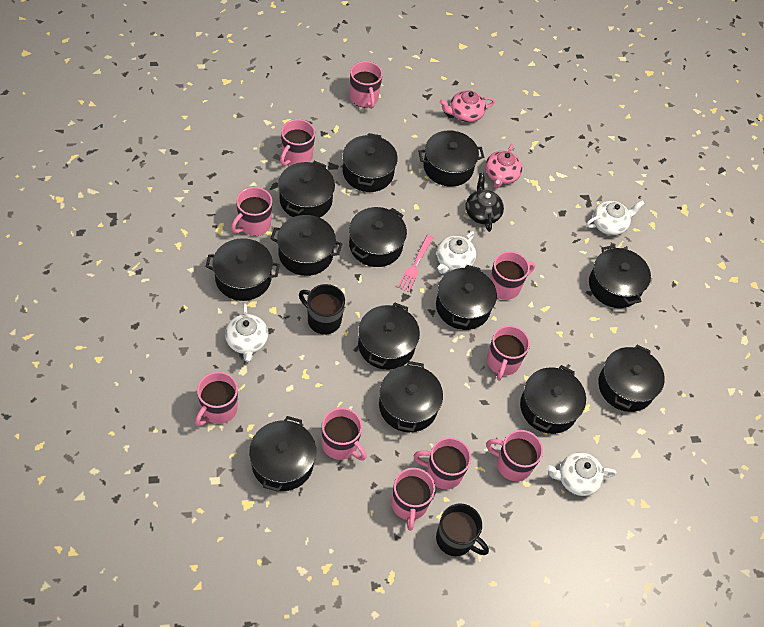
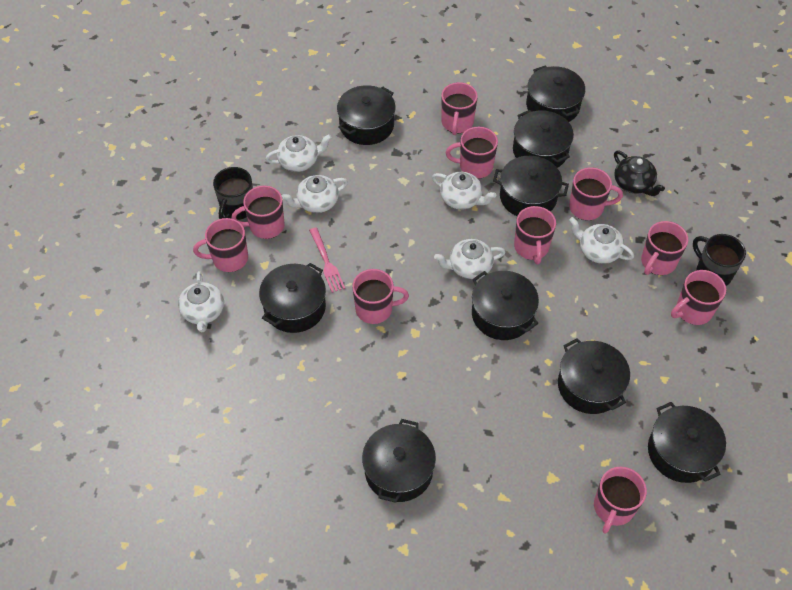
black pot: [206,238,280,301] [249,416,316,492] [270,215,342,276] [278,161,335,218] [343,133,398,192] [349,207,407,267] [358,303,420,370] [379,361,443,432] [418,131,484,187] [436,265,497,330] [520,365,586,434] [589,245,651,308] [598,345,665,412] = 13 -> [259,263,326,333] [337,85,396,145] [362,419,436,503] [472,271,539,340] [493,156,569,216] [513,110,574,168] [526,65,585,122] [558,338,630,414] [648,402,726,483] = 9
pink teapot: [439,90,495,122] [485,144,523,188] = 2 -> none = 0
white teapot: [225,303,268,362] [437,231,476,274] [546,452,617,496] [586,200,645,235] = 4 -> [178,271,224,332] [265,134,332,172] [282,175,348,213] [432,172,496,210] [434,239,506,279] [569,217,634,264] = 6

